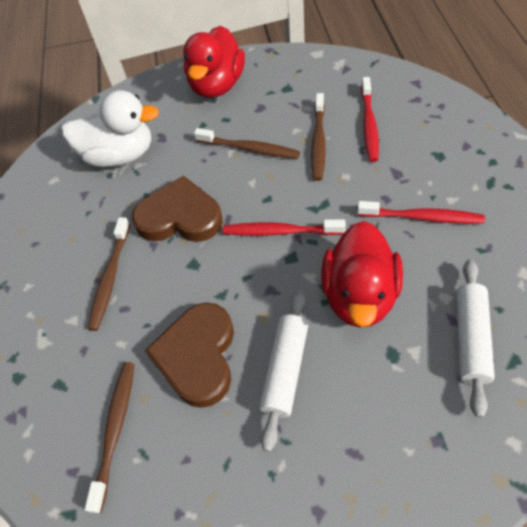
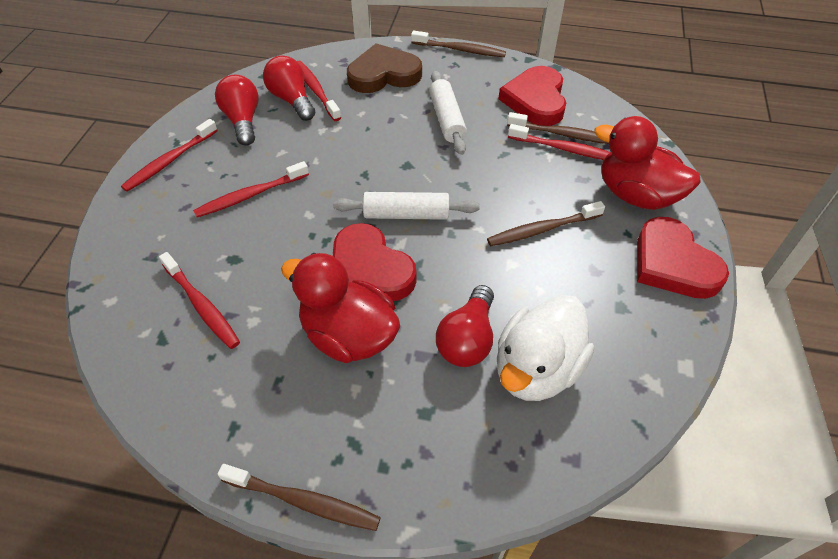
brown heart: [132,176,223,242] [145,303,234,408] = 2 -> [347,43,422,93] = 1
red heart: none = 0 -> [333,223,417,301] [498,66,566,126] [637,217,729,299] = 3
red light bulb: none = 0 -> [215,75,259,146] [263,55,315,121] [436,285,494,367] = 3
red toothbrush: [223,219,345,236] [357,201,485,224] [361,77,379,162] = 3 -> [121,119,218,192] [159,252,240,349] [193,161,309,217] [297,61,341,121] [508,124,610,160] = 5

